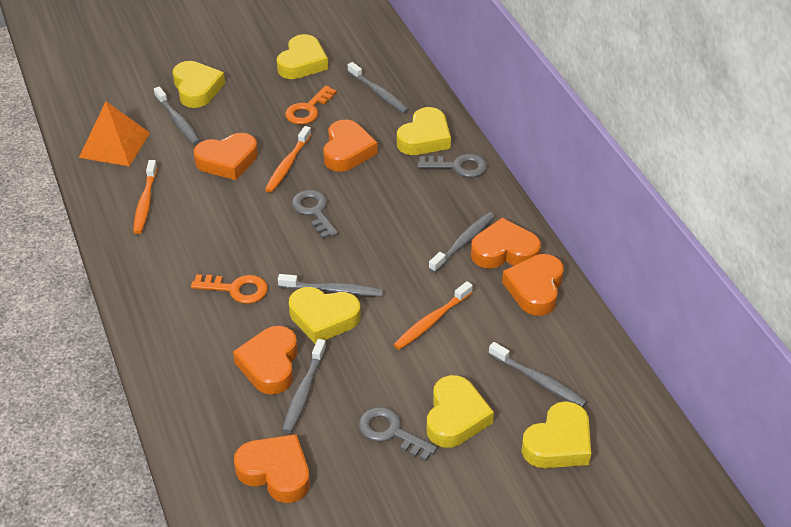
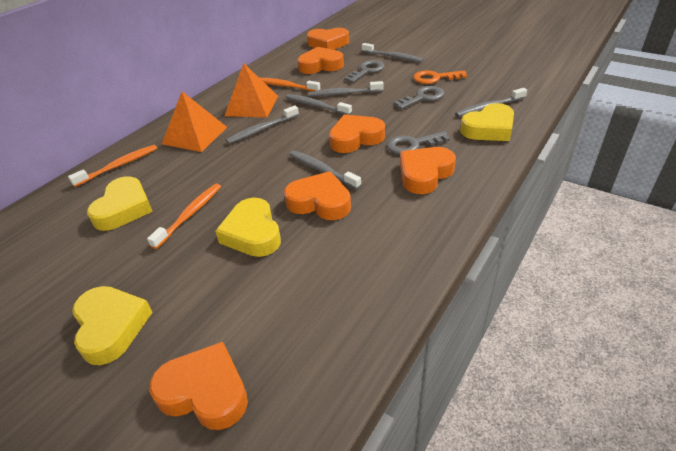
orange key: [191,274,268,304] [285,85,337,125] = 2 -> [414,70,467,84] = 1
orange pyramid: [79,102,150,166] = 1 -> [162,91,227,152] [225,63,278,118] = 2
yellow heart: [173,61,225,108] [277,34,328,79] [289,287,361,344] [397,107,451,155] [427,375,494,448] [521,401,591,468] = 6 -> [72,286,153,365] [87,176,153,231] [215,198,281,257] [460,103,514,141] = 4

